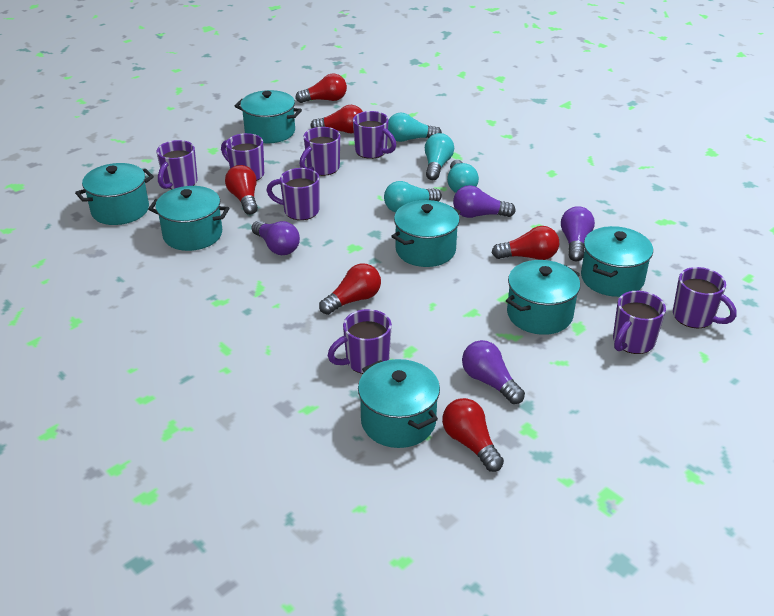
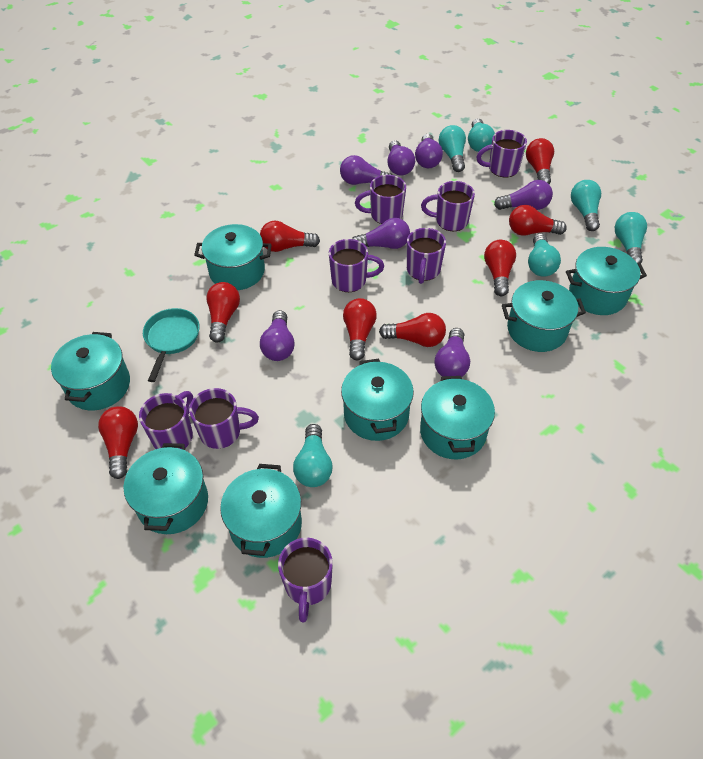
purple light bulb: [252,221,300,255] [453,185,516,218] [462,340,525,404] [561,206,595,261] = 4 -> [260,310,295,361] [340,155,392,185] [352,218,410,249] [387,140,415,175] [415,134,443,168] [435,328,470,377] [494,180,553,210] = 7
red light bulb: [225,165,258,215] [295,74,347,103] [310,105,363,133] [319,263,381,315] [442,398,504,472] [492,226,559,260] = 6 -> [98,406,138,479] [206,282,240,343] [260,221,320,252] [343,298,377,360] [379,313,446,347] [484,240,516,296] [509,205,567,236] [526,138,554,184] = 8
turquoise light bulb: [384,181,442,212] [388,113,442,142] [425,133,454,180] [447,160,479,193] = 4 -> [293,424,333,487] [439,125,466,172] [468,119,495,152] [528,233,561,277] [571,180,601,231] [615,212,647,263] = 6
turquoise pan: none = 0 -> [143,308,200,382] = 1
turquoise pot: [75,163,154,225] [148,186,229,251] [235,90,302,143] [358,359,440,448] [391,200,460,267] [506,260,580,335] [581,226,653,297] = 7 -> [51,332,130,410] [124,443,208,534] [194,224,272,290] [220,464,302,558] [341,359,414,441] [420,376,495,459] [502,280,586,352] [566,247,647,315] = 8

